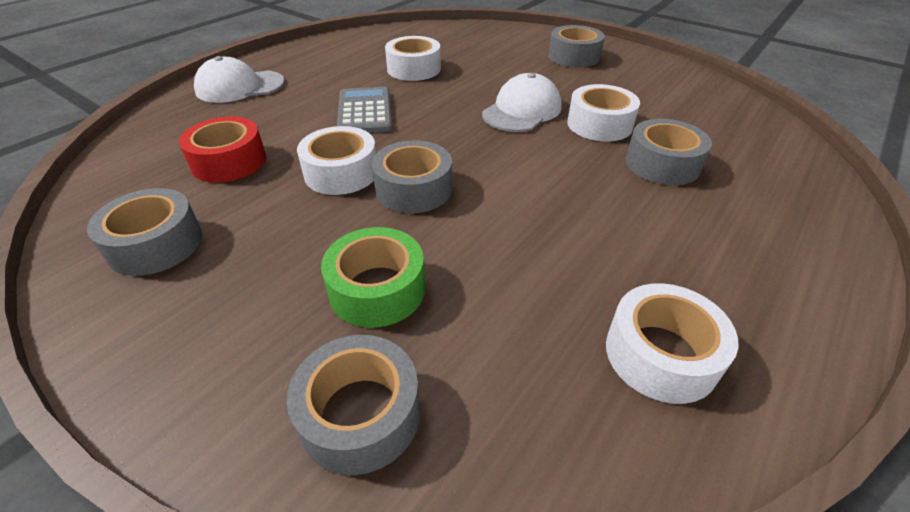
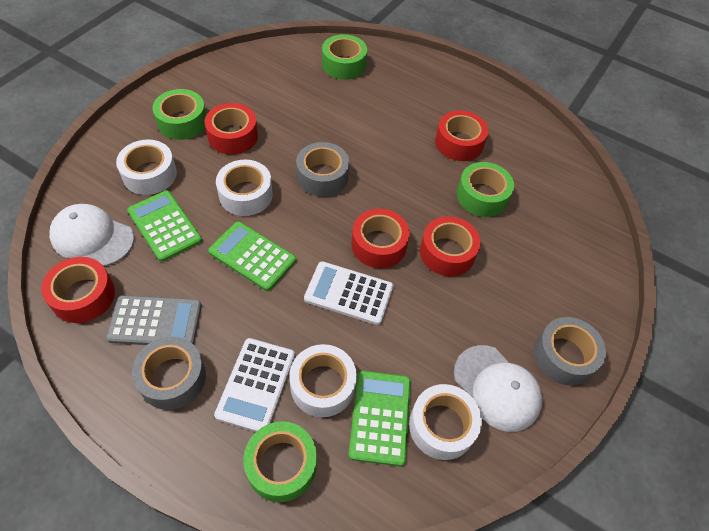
green calculator: none = 0 -> [127,190,202,262] [208,221,296,291] [349,371,411,466] = 3
green tape: [321,227,425,328] = 1 -> [152,89,206,140] [243,421,317,502] [322,34,367,80] [457,162,514,217] = 4
grey tape: [87,188,202,276] [287,335,420,475] [372,140,452,213] [548,25,605,67] [626,119,712,185] = 5 -> [132,336,206,410] [296,142,349,197] [534,317,606,386] = 3
red tape: [179,116,266,183] = 1 -> [41,257,115,323] [205,103,258,155] [351,209,410,268] [420,216,480,276] [435,110,488,161] = 5
white calculator: none = 0 -> [214,338,295,432] [304,261,393,325] = 2

